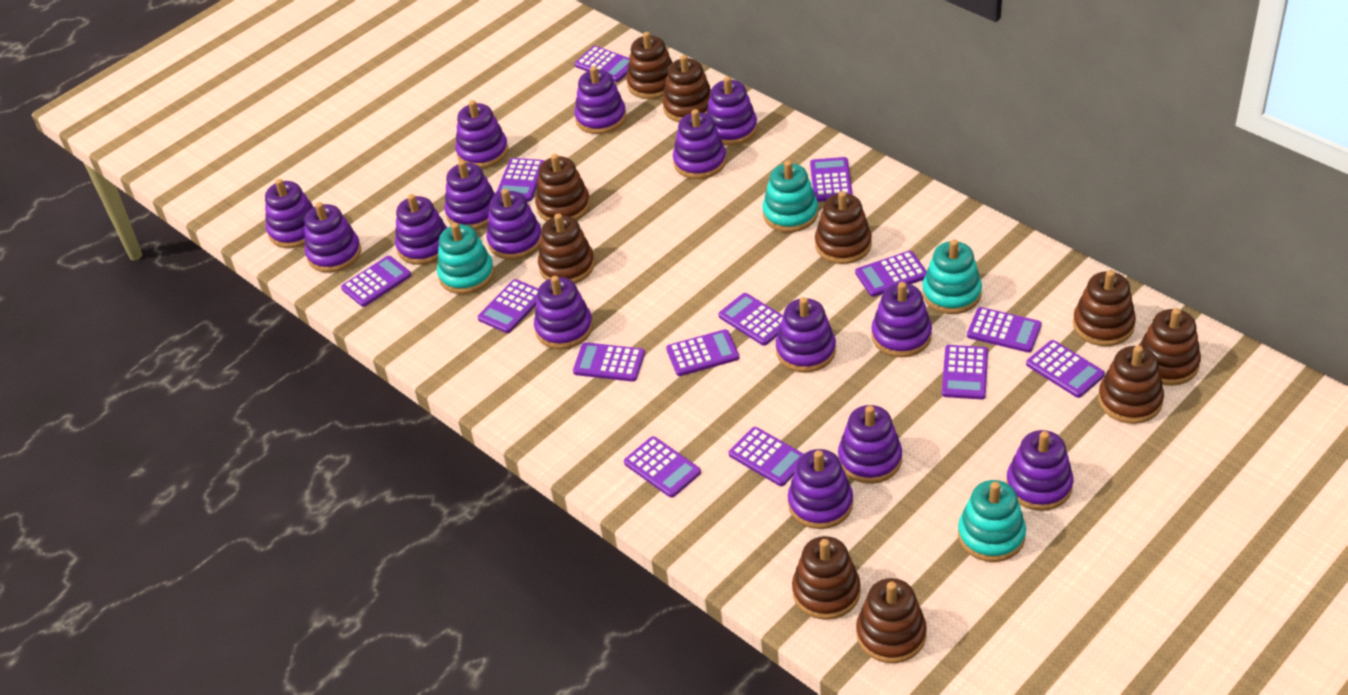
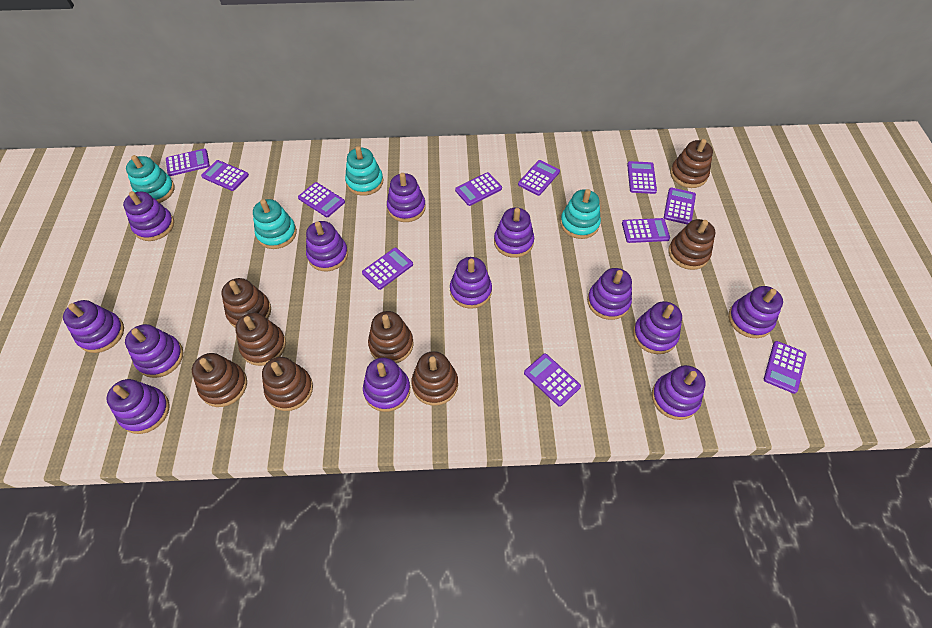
brown stacking toy: [535,154,590,221] [538,213,595,284] [626,32,673,99] [662,55,711,122] [792,536,861,620] [815,191,872,264] [856,578,927,663] [1073,270,1136,346] [1098,346,1164,424] [1139,308,1201,386] = 10 -> [192,353,247,407] [221,278,271,327] [235,313,286,366] [262,357,313,411] [368,311,414,363] [411,351,458,406] [668,219,715,270] [670,139,713,188] = 8
purple calculator: [341,256,411,307] [478,279,538,333] [496,158,544,201] [573,342,645,382] [575,46,629,82] [624,436,701,498] [666,329,739,376] [718,293,783,346] [729,427,803,486] [810,157,853,202] [855,251,927,297] [942,345,988,400] [967,307,1042,353] [1026,340,1105,398] = 14 -> [166,149,210,176] [201,160,249,191] [298,182,345,217] [362,248,413,290] [455,172,502,206] [518,160,560,196] [524,354,581,407] [622,218,670,243] [627,161,657,194] [664,188,696,224] [764,341,807,394] = 11
purple stacking toy: [265,179,314,248] [304,202,361,273] [395,194,447,265] [444,160,496,230] [455,100,508,168] [486,189,541,260] [534,276,593,349] [574,66,626,134] [673,109,726,179] [706,76,757,146] [776,297,836,373] [788,449,853,529] [838,405,902,484] [871,282,932,357] [1006,430,1073,511] = 15 -> [63,300,124,353] [106,379,169,434] [123,191,174,241] [125,324,183,378] [306,221,348,271] [363,357,410,412] [387,173,426,222] [450,257,492,309] [494,208,534,258] [587,268,632,320] [633,301,682,354] [652,365,706,420] [728,286,783,338] = 13

